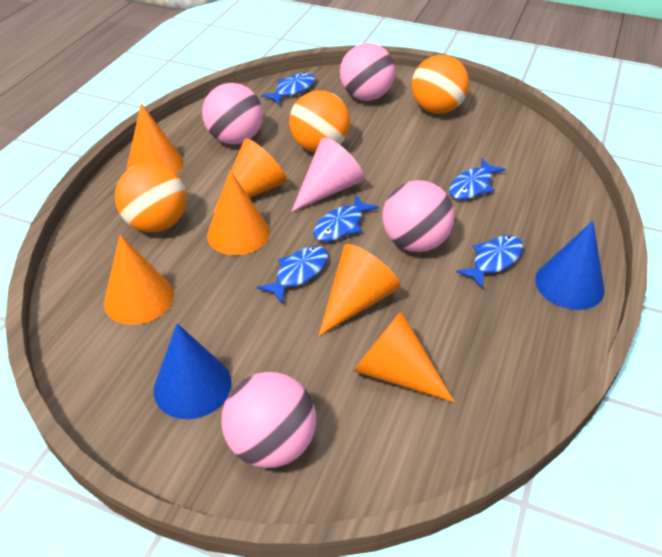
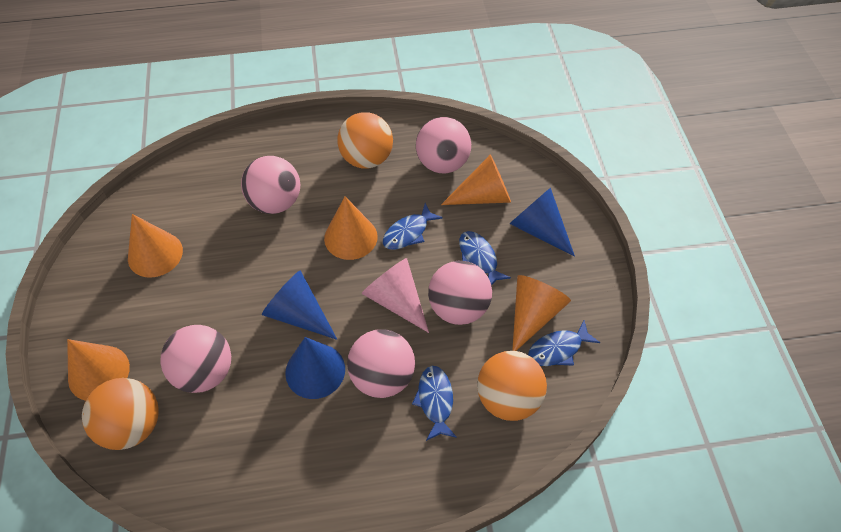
blue cone: [154,323,231,419] [535,221,605,310] = 2 -> [262,270,337,340] [285,337,345,399] [509,188,575,257] = 3
blue fish: [257,246,328,303] [261,73,315,105] [313,195,379,242] [449,159,506,200] [456,235,523,289] = 5 -> [383,203,443,250] [412,366,457,441] [459,231,511,285] [528,320,600,366] = 4
orange cone: [104,235,174,325] [127,103,184,174] [207,170,270,255] [213,138,287,213] [319,244,401,336] [354,311,455,403] = 6 -> [67,339,130,401] [128,214,183,278] [324,197,378,260] [441,154,511,205] [512,275,571,351] = 5
pink ball: [202,83,263,145] [221,372,316,468] [340,43,395,101] [382,180,455,252] = 4 -> [160,325,231,393] [241,156,300,214] [347,329,415,398] [416,117,471,173] [428,261,492,325] = 5

